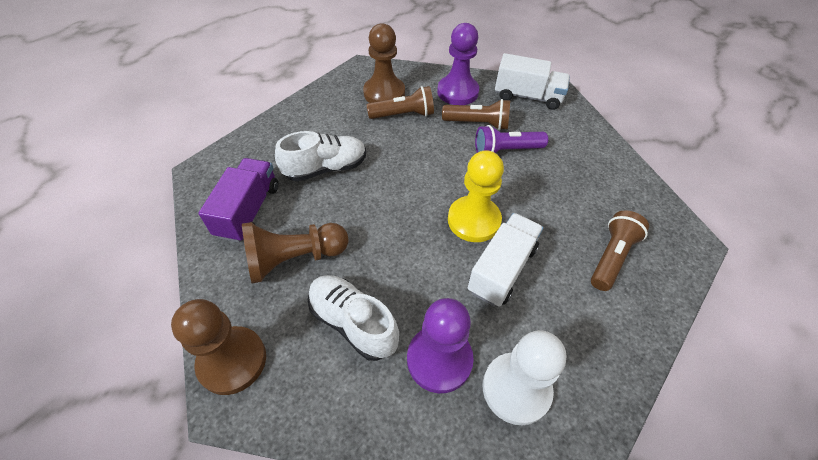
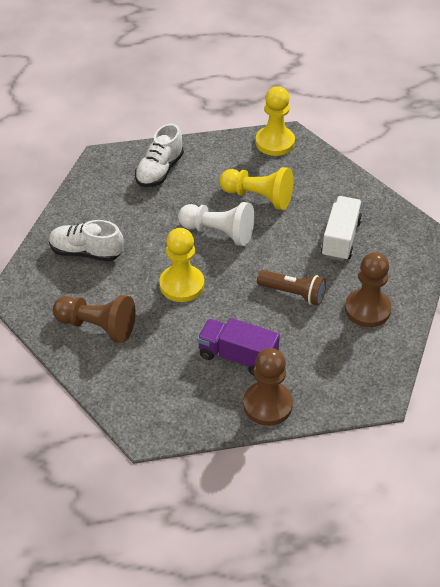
brown flashlight: [366,86,434,119] [442,99,510,130] [591,210,649,291] = 3 -> [257,270,326,305] = 1
purple flashlight: [475,125,548,153] = 1 -> none = 0
purple pawn: [407,298,474,393] [437,23,479,105] = 2 -> none = 0
white truck: [468,213,543,307] [495,53,570,110] = 2 -> [321,196,362,261] = 1
yellow pawn: [448,150,504,242] = 1 -> [159,228,204,302] [219,167,293,210] [256,86,295,156] = 3

